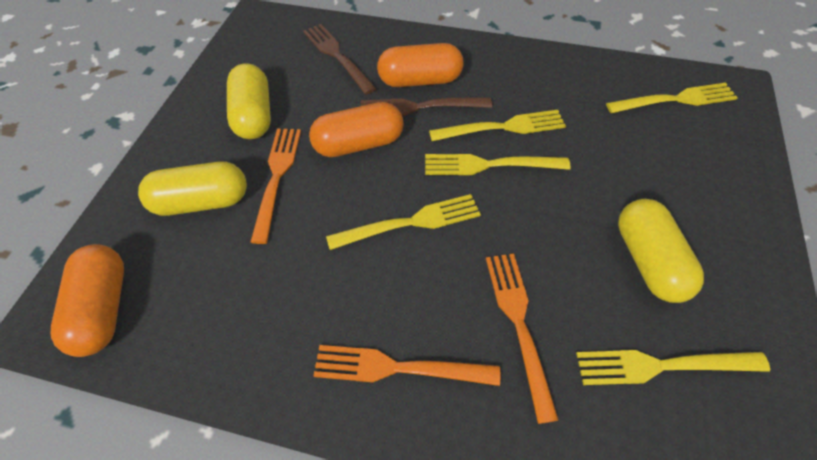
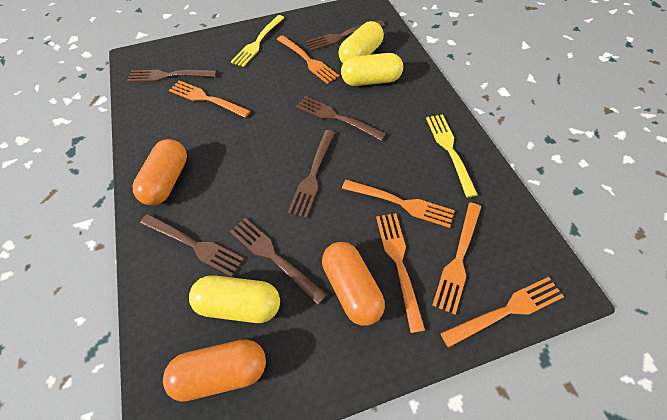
brown fork: [303,24,377,94] [361,97,492,117] = 2 -> [127,70,217,82] [140,214,244,277] [230,218,327,305] [287,130,335,218] [296,96,386,141] [306,20,385,51] = 6
orange fork: [251,129,301,244] [314,345,500,386] [486,254,559,424] = 3 -> [169,80,250,118] [277,35,339,84] [342,180,455,228] [376,213,425,333] [432,202,481,315] [440,277,564,348] = 6
yellow fork: [326,194,481,250] [425,154,570,175] [429,110,566,141] [576,350,770,385] [606,83,738,113] = 5 -> [231,15,284,67] [426,115,478,197] = 2

